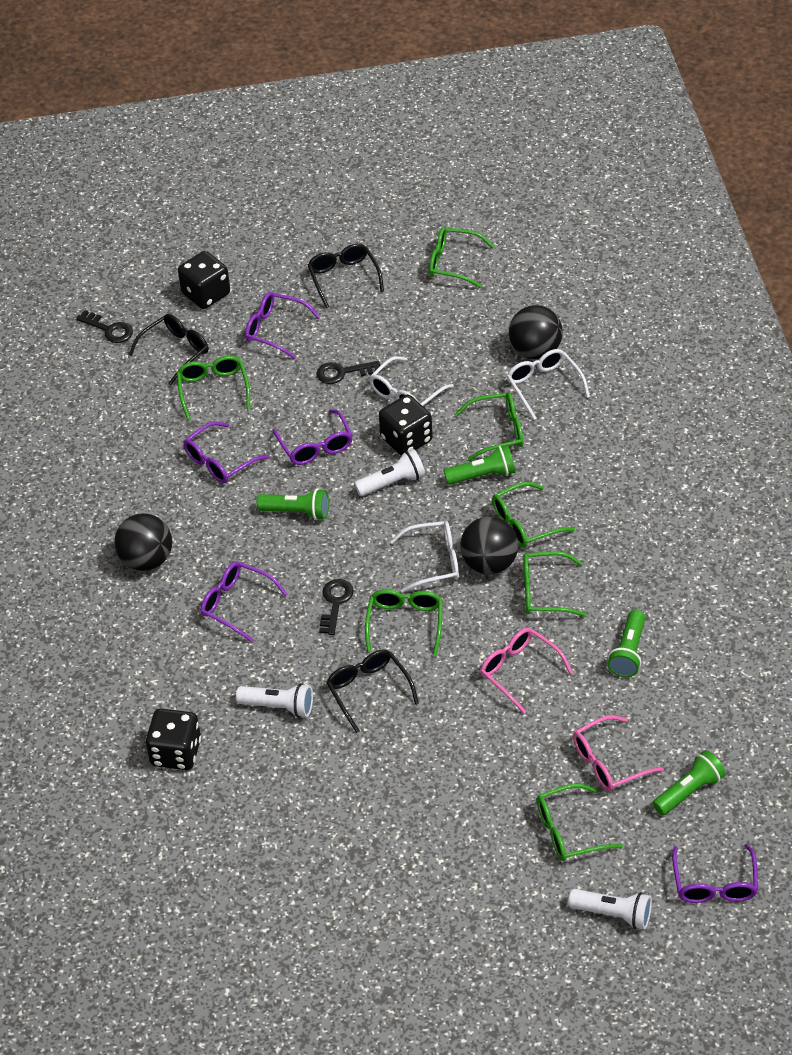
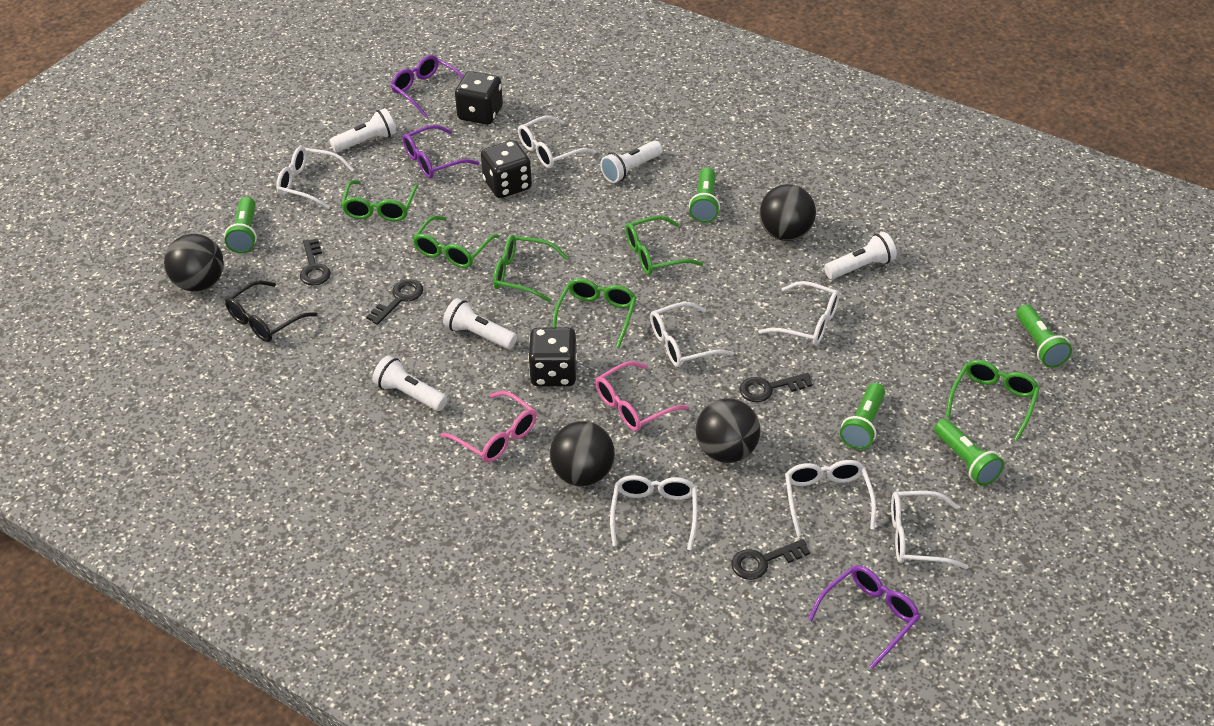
black ball: [114,513,172,571] [460,517,518,574] [509,305,563,359] = 3 -> [164,234,224,292] [549,421,615,487] [696,398,761,463] [759,184,816,241] = 4
black glasses: [129,314,209,385] [308,244,384,308] [326,649,419,733] = 3 -> [225,280,317,342] = 1
black key: [76,310,133,343] [317,361,381,384] [319,579,354,635] = 3 -> [300,238,331,286] [366,279,423,325] [731,539,810,580] [739,373,813,402] = 4
green flashlight: [257,488,329,520] [444,445,515,485] [608,610,645,678] [653,750,726,815] = 4 -> [224,197,257,253] [689,167,720,223] [840,383,885,450] [934,419,1004,486] [1017,304,1072,368] = 5
green glasses: [177,356,250,420] [365,589,442,655] [429,227,494,288] [455,392,524,460] [492,482,575,548] [523,551,587,617] [537,784,623,861] = 7 -> [341,180,419,221] [412,216,500,268] [493,235,568,303] [553,278,637,348] [625,216,703,275] [946,360,1040,441] = 6
purple glasses: [183,422,269,483] [201,562,288,642] [245,292,320,359] [273,409,353,465] [672,844,758,903] = 5 -> [391,55,464,117] [402,125,480,178] [808,565,920,669] = 3
white flashlight: [236,683,313,717] [354,449,425,496] [568,889,652,929] = 3 -> [329,108,396,152] [372,356,448,411] [443,298,517,349] [600,141,663,183] [824,232,897,279] = 5
white glasses: [369,356,454,406] [390,521,459,593] [507,349,590,420] = 3 -> [276,146,354,209] [518,116,596,168] [610,475,697,550] [650,302,734,367] [758,281,840,345] [785,460,876,536] [891,491,968,569] = 7

